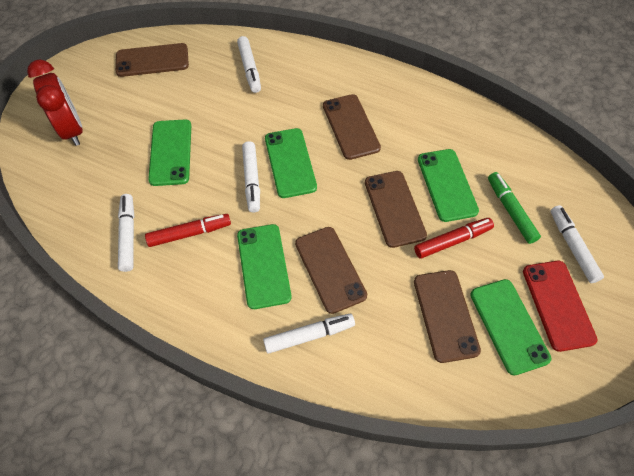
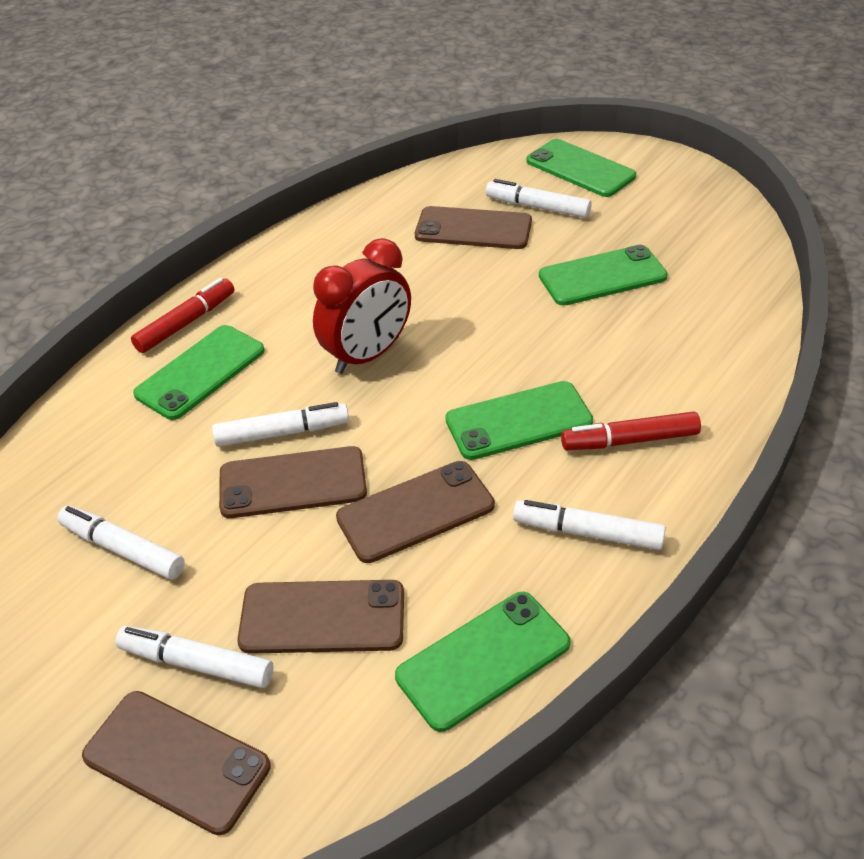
green marker: [488,172,541,244] = 1 -> none = 0
red phone: [523,261,598,352] = 1 -> none = 0

